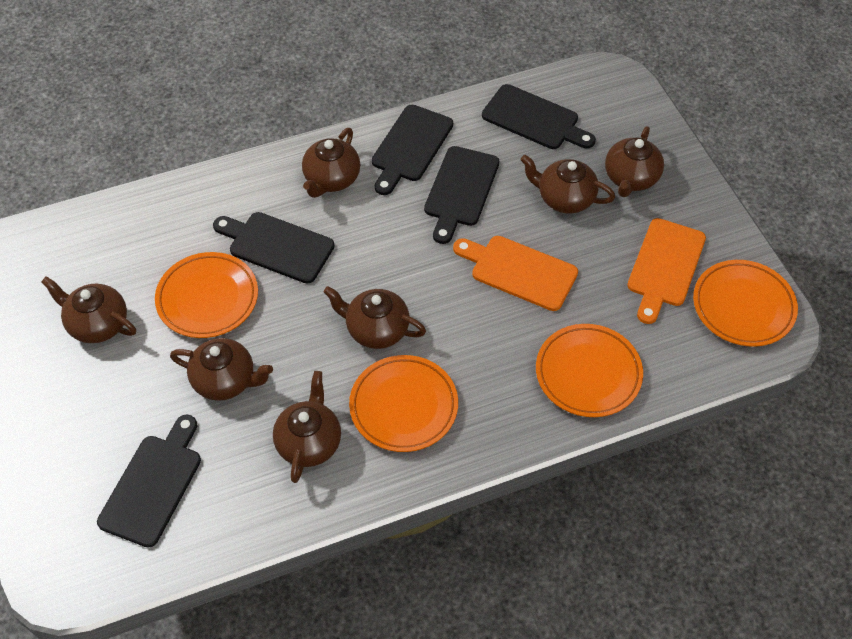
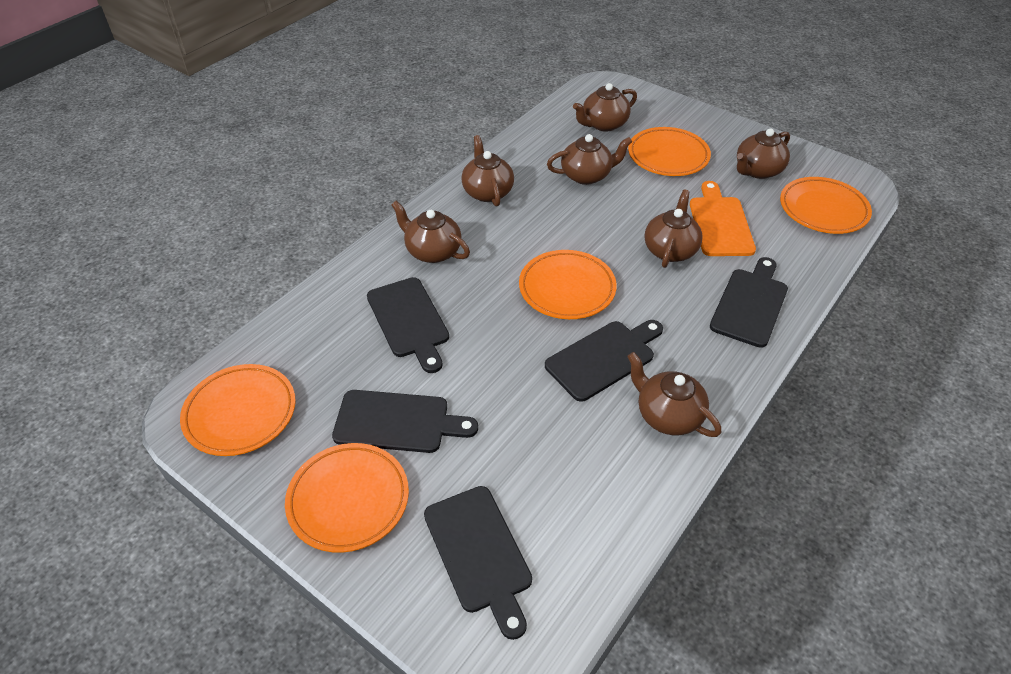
orange cutting board: [453,236,578,311] [627,218,706,324] = 2 -> [690,181,756,256] = 1
orange plate: [155,252,258,338] [349,355,458,452] [536,324,643,417] [693,260,798,347] = 4 -> [180,364,296,456] [285,443,409,553] [519,250,617,319] [628,127,711,176] [780,177,872,234] = 5

